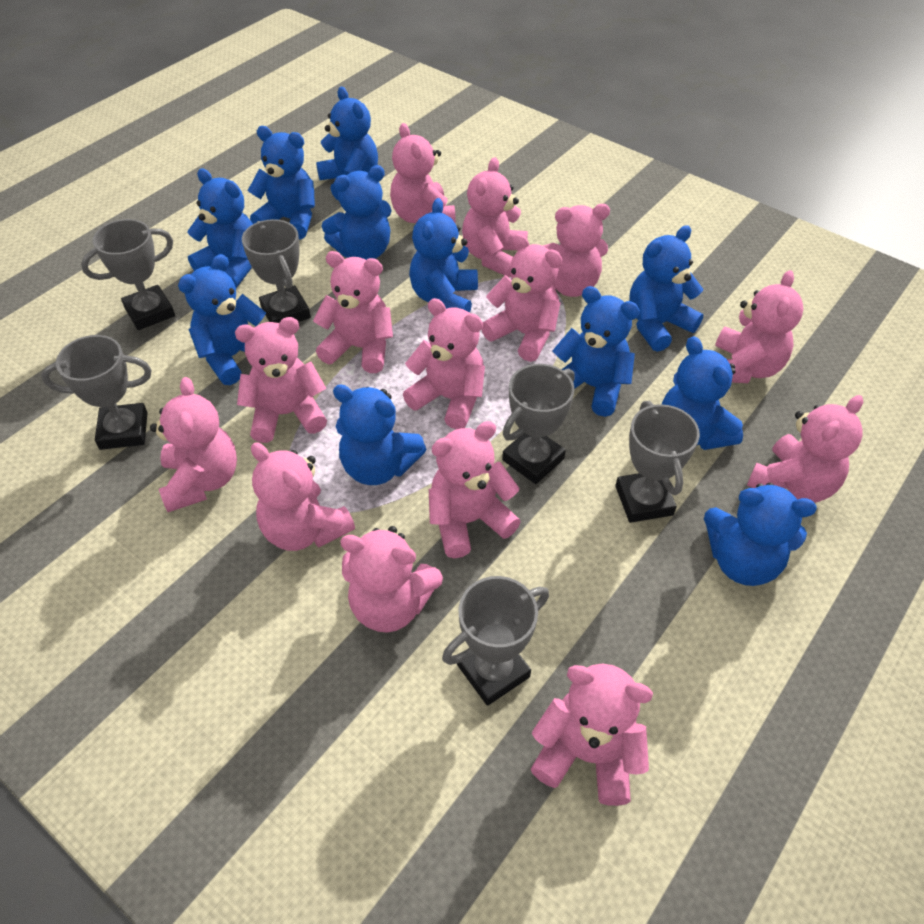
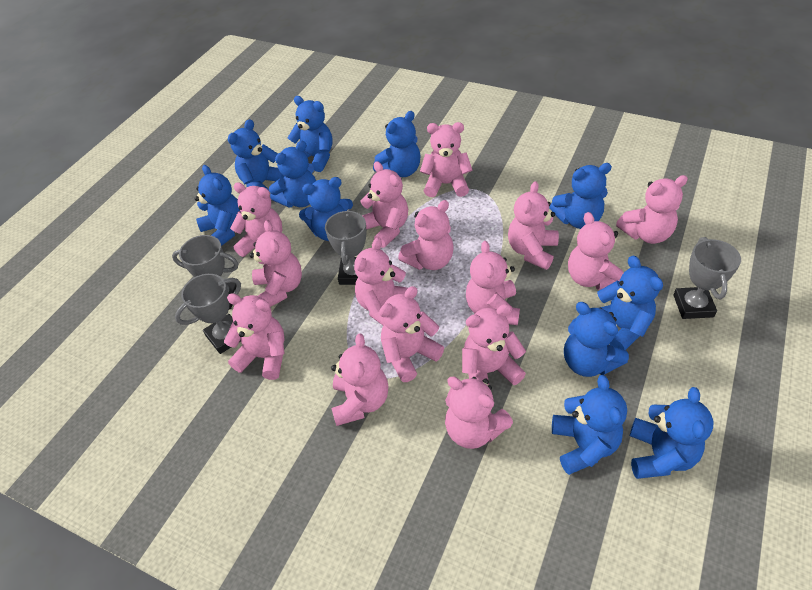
grey trophy: [41,335,152,450] [81,219,175,330] [242,219,311,323] [442,576,549,706] [502,364,575,484] [615,401,700,523] = 6 -> [172,235,238,310] [175,274,241,354] [325,209,367,285] [673,237,741,319] = 4
pink teddy bear: [150,377,237,512] [235,317,327,443] [251,442,355,551] [313,251,393,373] [340,526,443,633] [390,123,456,223] [403,298,485,429] [429,421,521,558] [462,157,528,277] [482,234,562,362] [531,663,653,806] [543,204,610,297] [715,270,803,383] [747,395,864,502] = 14 -> [224,293,285,380] [230,182,282,257] [249,220,302,307] [331,334,388,426] [354,238,408,326] [360,161,408,248] [379,286,444,382] [398,200,454,270] [420,122,472,197] [445,377,513,449] [462,304,526,385] [466,241,520,325] [508,181,559,270] [568,212,623,290] [616,175,688,244] = 15

